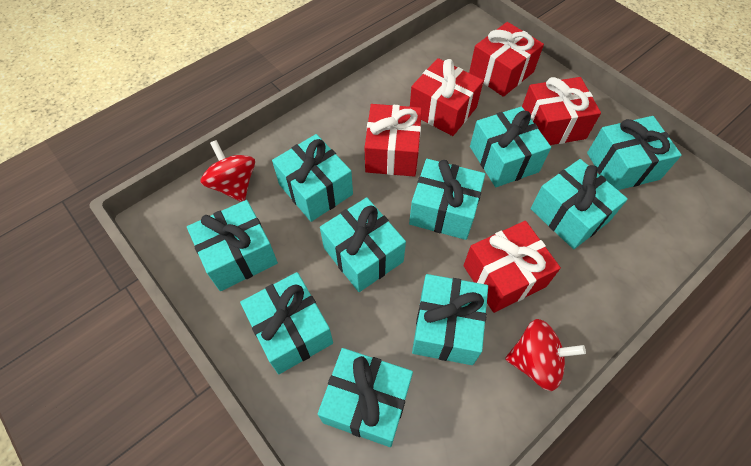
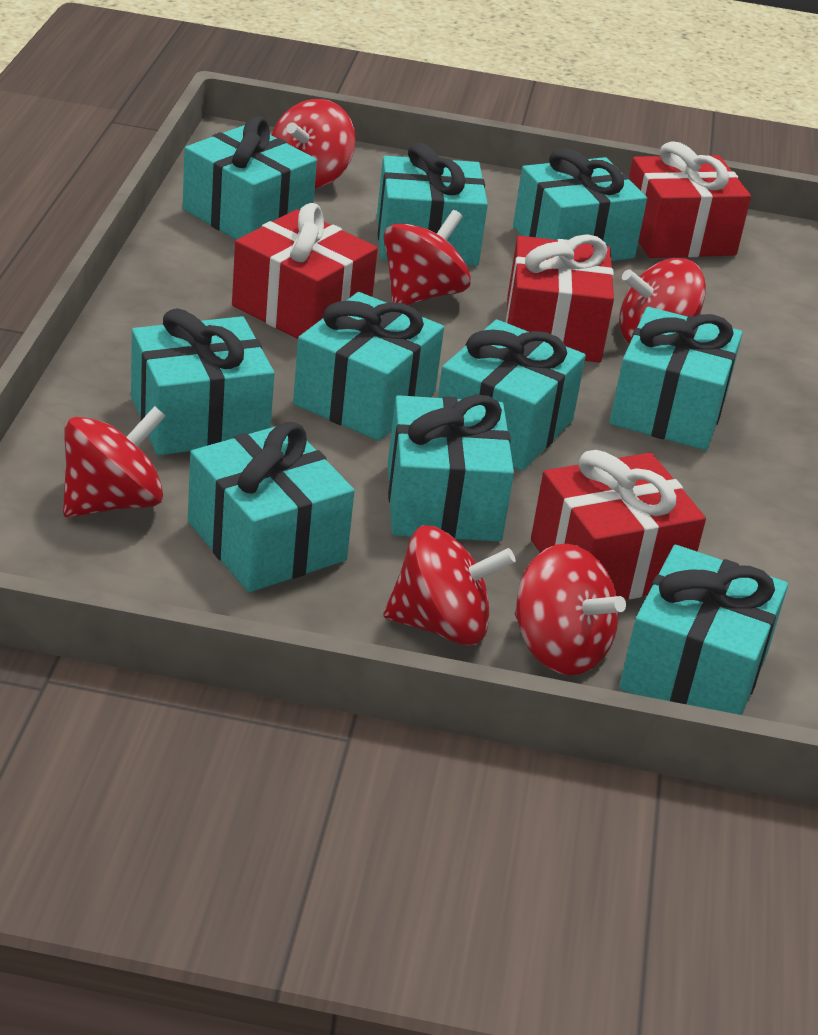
red gift: [365,104,422,177] [410,58,484,136] [463,221,561,313] [469,22,544,97] [522,77,601,145] = 5 -> [232,203,378,339] [506,235,614,363] [531,450,706,599] [629,141,751,258] = 4
red spinning top: [201,140,255,202] [505,319,586,391] = 2 -> [63,406,165,517] [272,99,355,188] [383,210,471,305] [384,525,516,646] [515,544,626,675] [619,258,706,344] = 6

